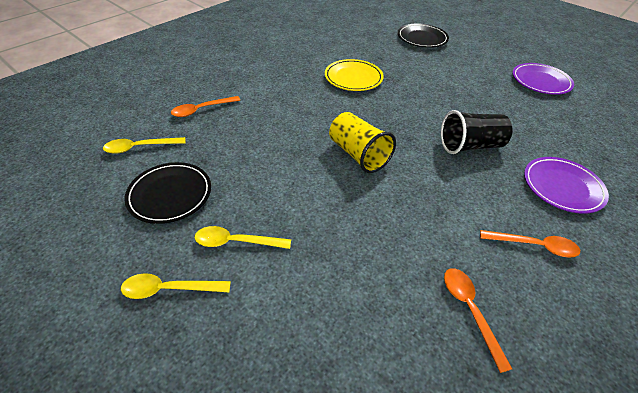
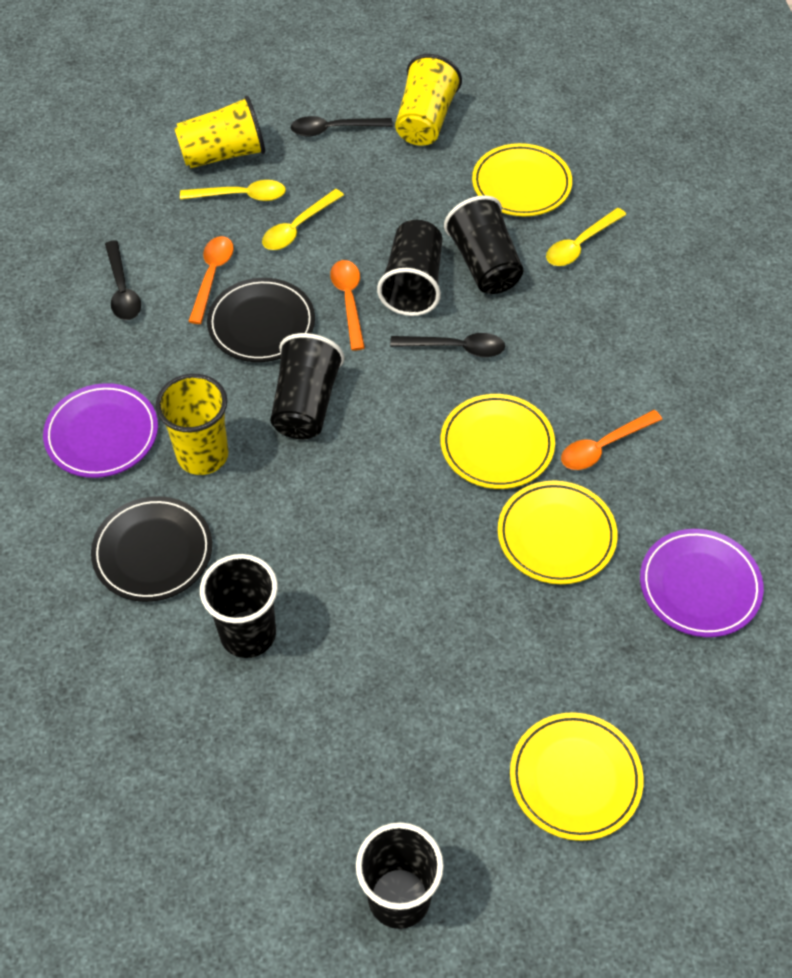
black cup: [441,110,513,154] = 1 -> [200,554,278,658] [270,333,345,439] [356,822,444,929] [377,220,442,316] [444,195,524,294] = 5
black spoon: none = 0 -> [105,240,141,320] [291,116,393,136] [390,333,505,357] = 3
yellow cup: [329,112,396,173] = 1 -> [156,374,229,475] [174,96,265,168] [395,54,462,145] = 3
yellow plate: [325,59,384,91] = 1 -> [441,394,555,489] [472,143,572,216] [498,481,618,584] [510,712,644,841] = 4

